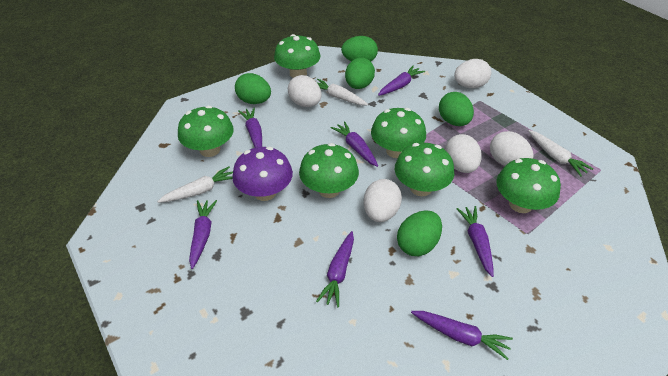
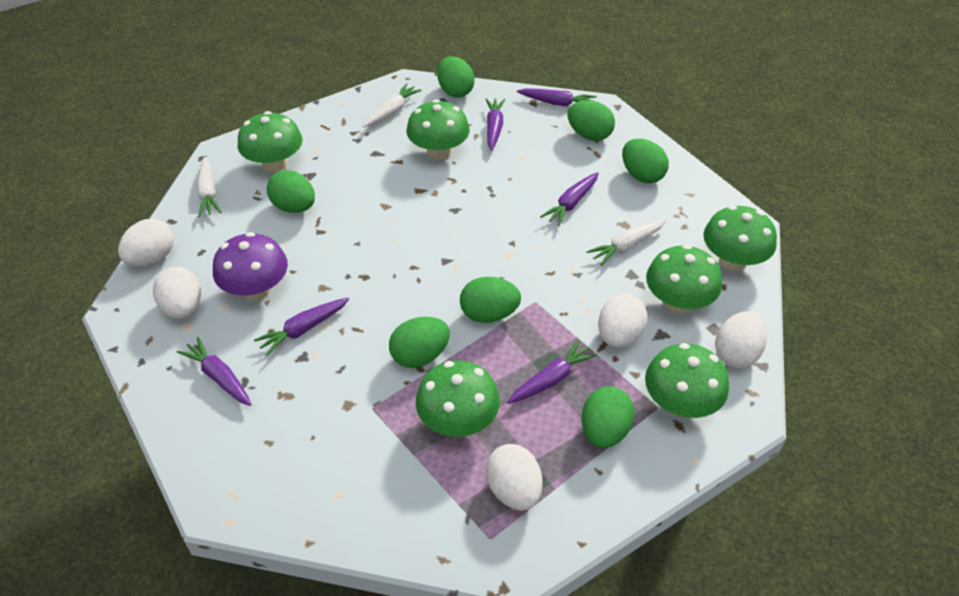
green egg: [235,73,271,104] [341,36,378,61] [345,57,375,89] [397,211,442,256] [439,92,474,126] = 5 -> [267,170,315,213] [389,317,450,368] [438,56,475,98] [460,277,521,323] [567,100,615,141] [582,386,634,448] [622,139,669,184] = 7
purple carrot: [189,200,217,269] [238,107,262,148] [316,231,354,307] [330,121,378,167] [378,65,425,96] [411,311,513,360] [456,206,494,277] = 7 -> [177,337,252,406] [254,298,349,356] [486,98,505,151] [507,340,597,404] [517,88,597,106] [540,172,599,226] = 6

